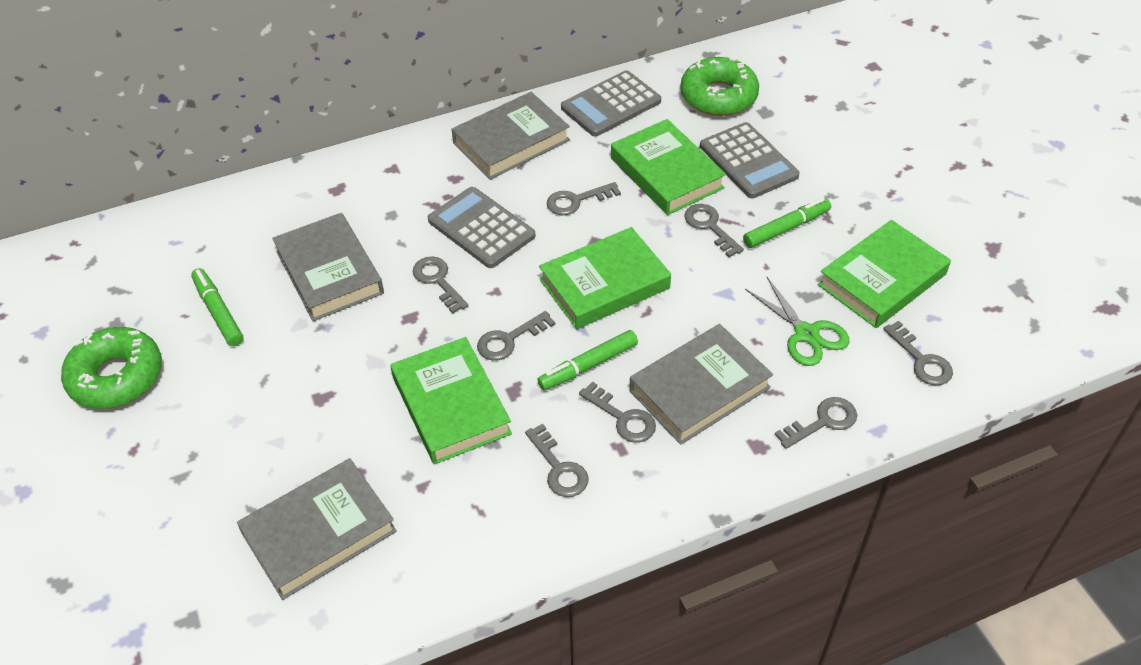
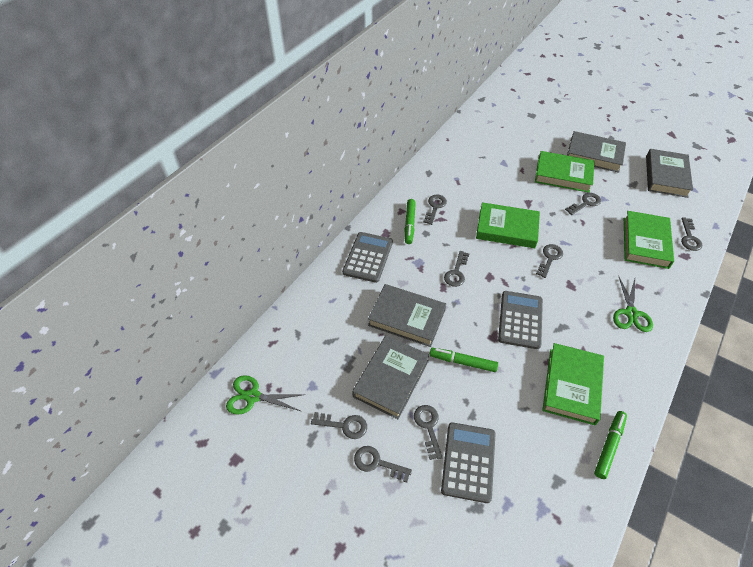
green donut: [61,327,162,409] [680,57,759,116] = 2 -> none = 0
green scissors: [745,277,850,366] = 1 -> [226,375,306,415] [613,277,653,332] = 2

